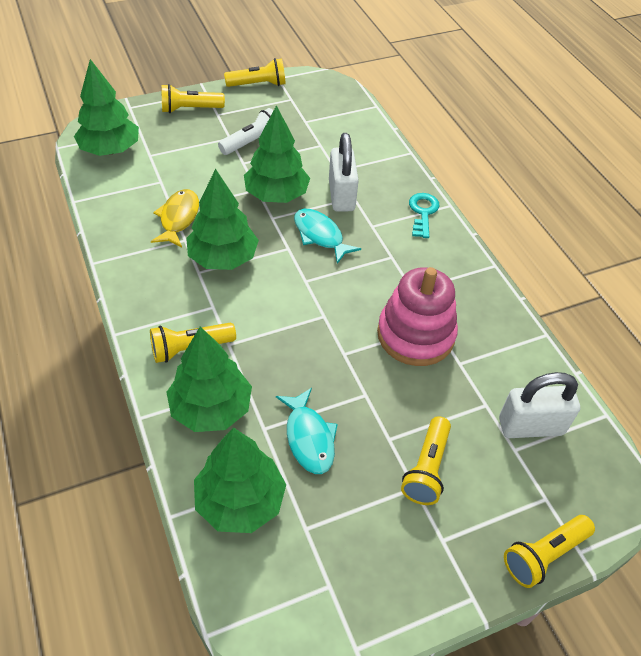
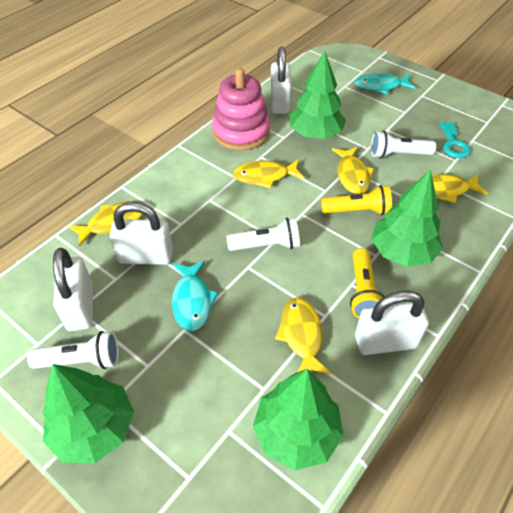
green tree: [74,59,139,156] [167,327,252,432] [186,169,259,270] [194,427,286,533] [244,105,310,203] = 5 -> [43,364,134,463] [253,369,344,470] [289,51,346,139] [371,169,443,267] = 4
white flashlight: [218,108,274,155] = 1 -> [27,331,119,369] [226,218,300,251] [371,130,436,159] = 3
white padlock: [329,133,359,212] [499,372,580,438] = 2 -> [53,248,93,331] [110,202,173,265] [270,47,291,114] [355,291,429,355] = 4
yellow fish: [151,189,199,247] = 1 -> [68,201,143,247] [233,159,304,188] [275,298,331,374] [332,147,374,194] [415,174,488,203] = 5
yellow flashlight: [150,323,236,363] [161,84,225,113] [224,58,286,87] [401,416,451,505] [504,515,595,588] = 5 -> [321,185,392,215] [350,248,385,318] = 2

